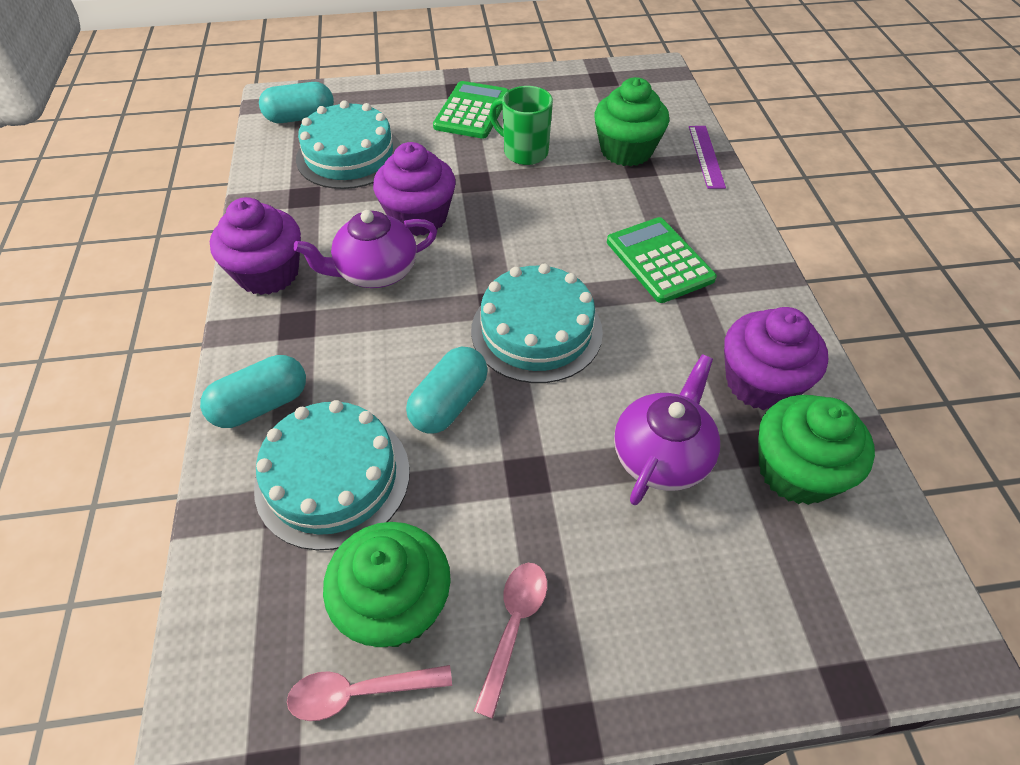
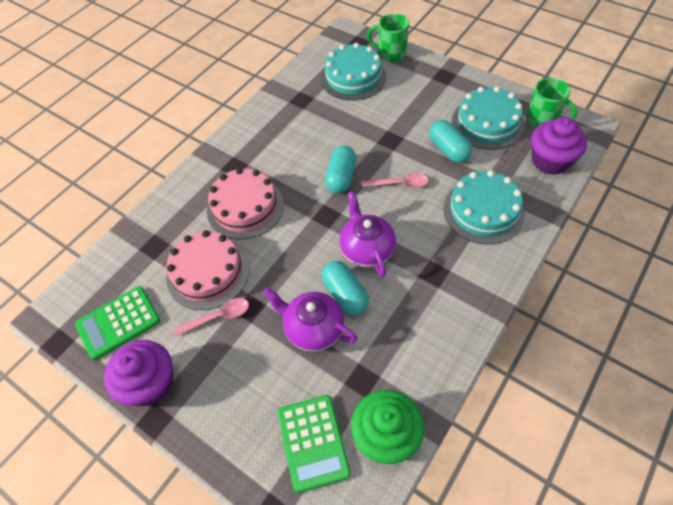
green cupcake: [323,522,451,647] [594,77,669,166] [758,395,875,505] = 3 -> [351,390,424,464] = 1
green mug: [489,86,553,165] = 1 -> [367,14,409,62] [526,78,577,128] = 2
pink cake: none = 0 -> [166,230,249,310] [207,168,284,239] = 2
purple cupcake: [210,197,301,295] [373,142,456,236] [724,307,828,410] = 3 -> [104,340,173,406] [531,117,587,175] = 2
purple ruler: [689,126,726,189] = 1 -> none = 0

